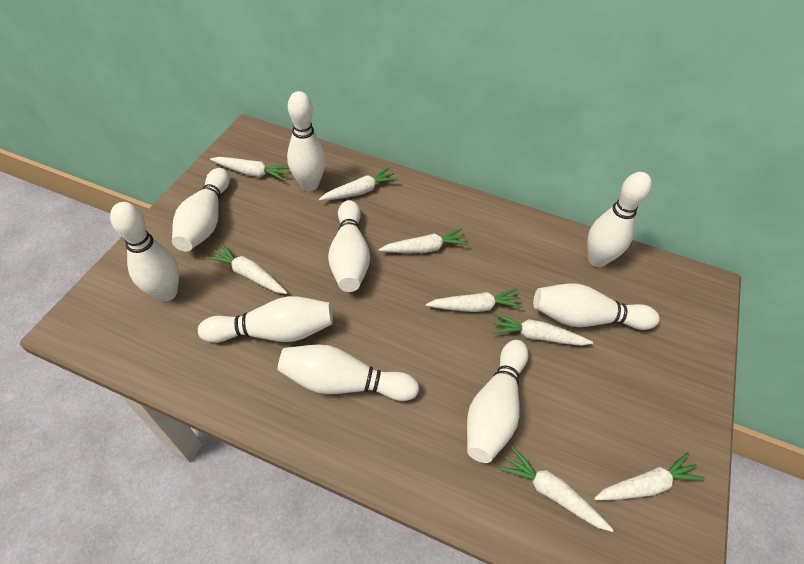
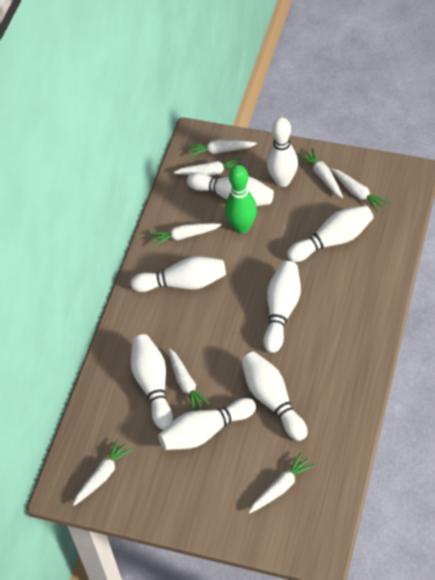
green bowling pin: none = 0 -> [225,165,257,234] = 1
white bowling pin: [110,202,179,302] [172,168,230,251] [198,296,333,343] [277,344,419,401] [287,91,326,191] [328,200,370,292] [467,340,528,463] [533,283,660,330] [587,172,652,267] = 9 -> [130,256,226,292] [130,334,173,430] [158,398,256,450] [187,172,274,206] [241,352,307,441] [263,261,301,353] [267,117,298,187] [287,205,374,262] = 8

